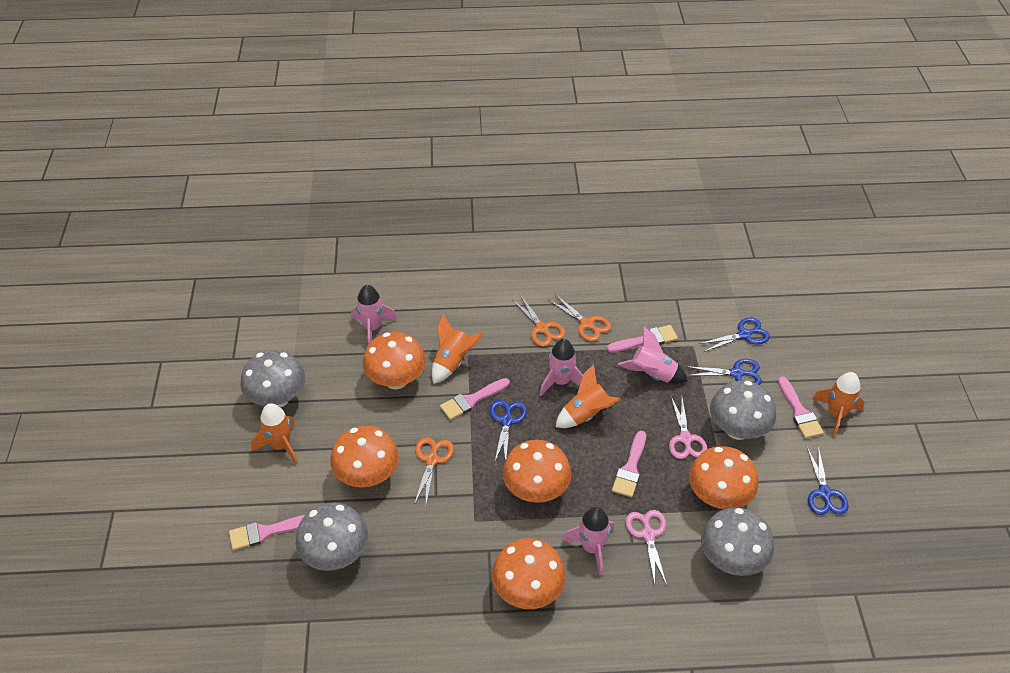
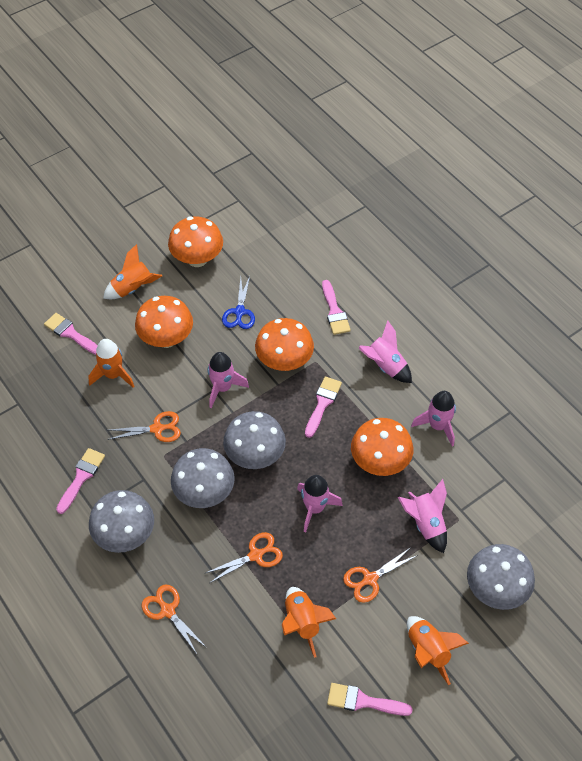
blue scissors: [490,400,527,464] [685,359,762,385] [699,318,770,352] [807,446,849,515] = 4 -> [222,276,255,329] = 1
orange mushroom: [330,426,399,488] [363,332,426,389] [492,538,566,609] [502,440,571,503] [689,446,759,509] = 5 -> [135,296,193,348] [168,216,223,267] [255,318,314,371] [351,418,413,476] = 4
orange scissors: [414,437,454,505] [513,295,565,347] [548,294,611,342] = 3 -> [107,411,181,442] [141,584,207,654] [206,532,283,583] [343,547,418,603] = 4
pink rocket: [351,285,397,344] [540,339,583,396] [562,507,614,575] [618,326,688,384] = 4 -> [207,352,249,408] [297,475,343,532] [358,320,412,383] [398,479,447,553] [411,391,456,447] = 5
pink scissors: [625,510,667,585] [669,396,708,459] = 2 -> none = 0

